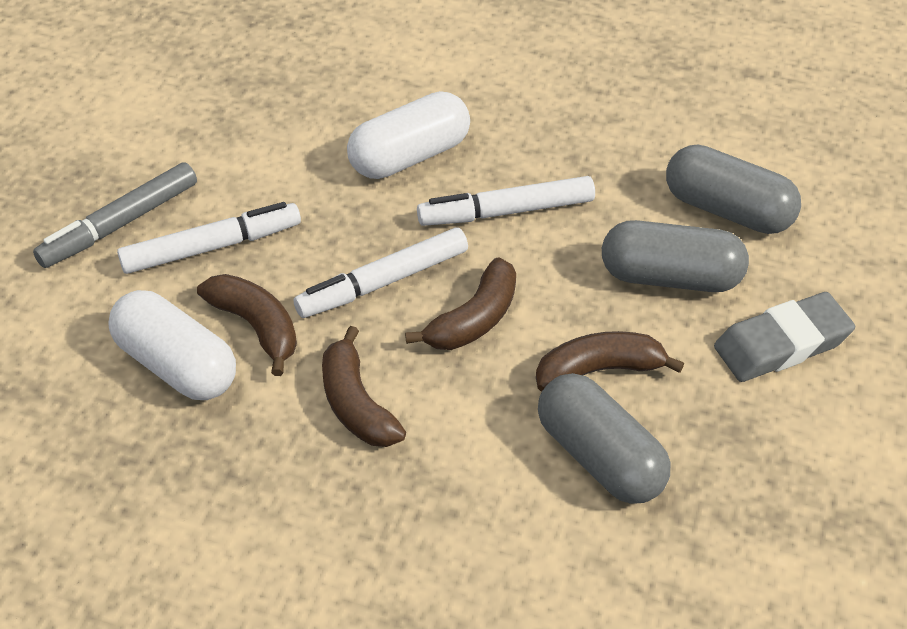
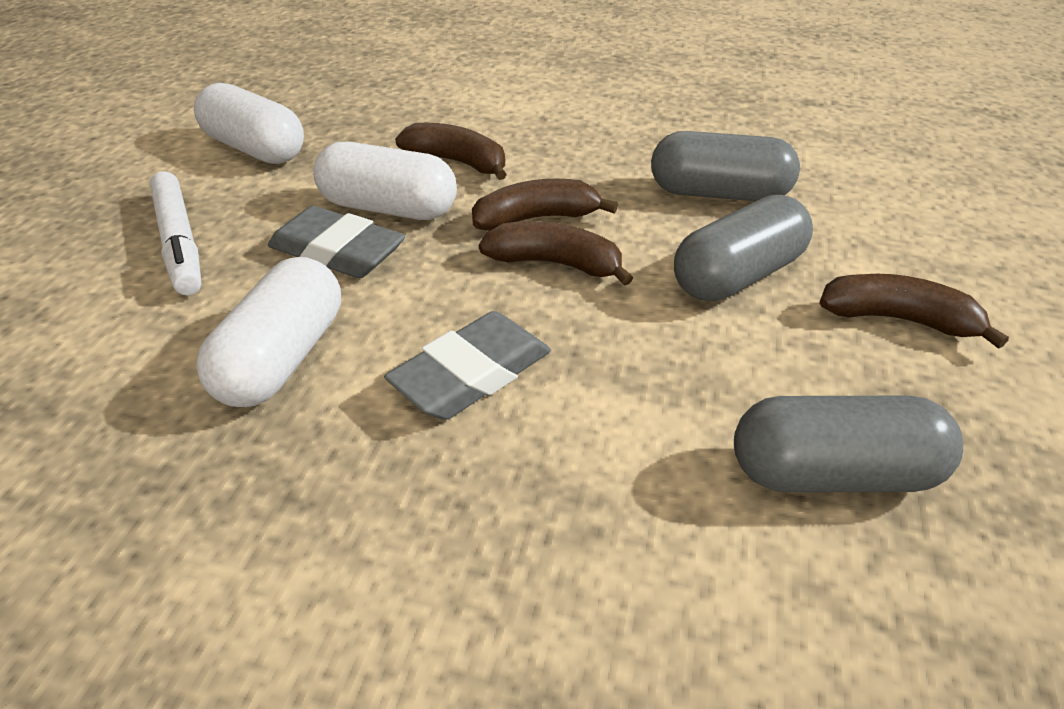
grey eraser: [714,292,855,382] = 1 -> [268,206,405,278] [384,311,551,420] = 2
grey marker: [33,162,197,268] = 1 -> none = 0
white capsule: [108,290,236,400] [347,91,470,179] = 2 -> [194,83,304,164] [196,257,341,407] [313,142,457,220] = 3
white marker: [117,202,301,274] [294,227,468,318] [417,176,595,226] = 3 -> [150,171,202,295] = 1

